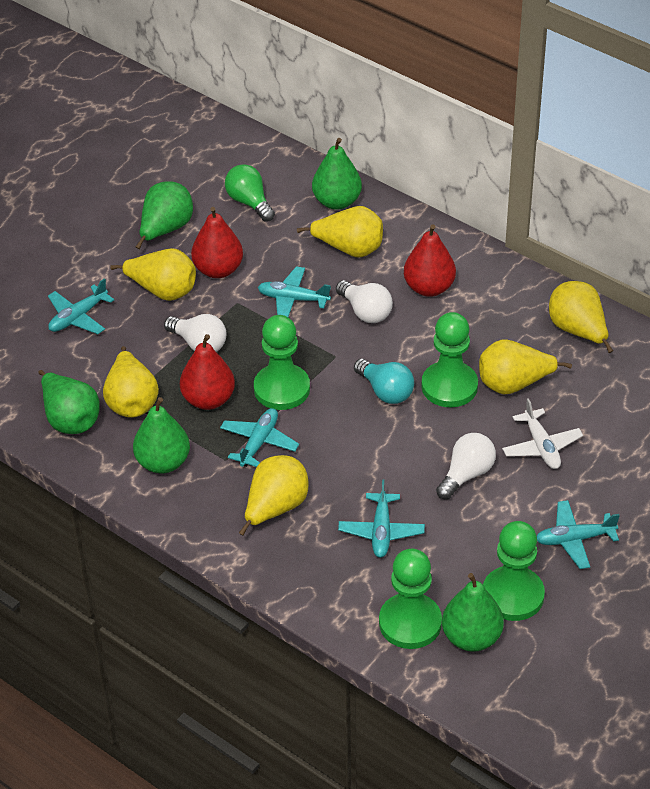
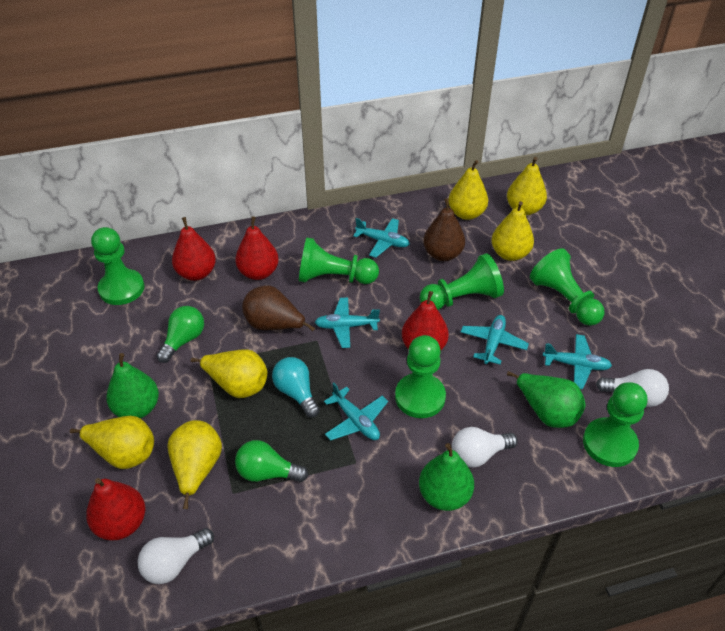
brown pear: none = 0 -> [242,285,315,332] [423,198,465,261] = 2
green light bulb: [225,164,275,222] = 1 -> [156,306,204,363] [235,440,308,482] = 2
green pawn: [254,315,310,410] [379,549,442,649] [422,312,478,407] [483,521,545,621] = 4 -> [91,227,144,305] [299,238,379,284] [395,335,446,418] [420,253,504,310] [530,248,605,326] [583,382,647,467] = 6
green pear: [39,370,100,434] [133,397,190,474] [136,181,193,249] [312,138,362,210] [442,573,504,652] = 5 -> [106,353,159,418] [419,443,474,511] [507,371,586,428] = 3
red pear: [180,334,235,410] [191,207,243,278] [404,224,456,297] = 3 -> [86,478,145,541] [172,217,216,281] [235,217,279,280] [402,291,449,350] = 4
white plane: [502,398,583,469] = 1 -> none = 0

